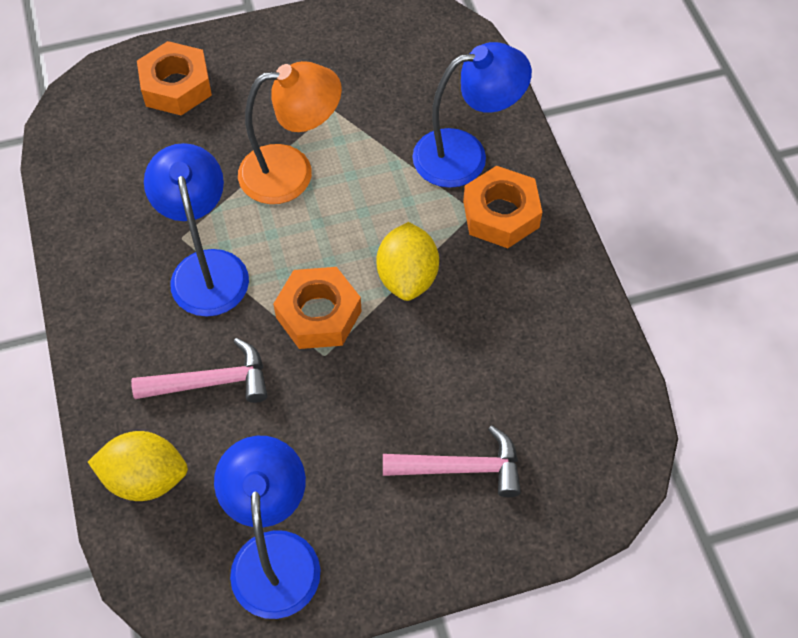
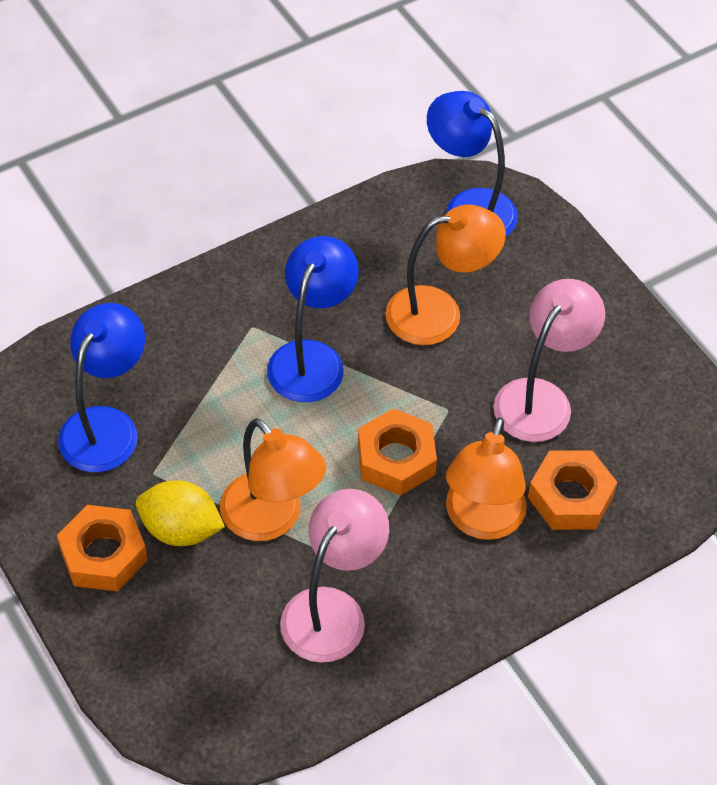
orange lamp: [238,61,342,204] = 1 -> [220,418,326,541] [385,205,506,345] [446,417,527,540] = 3
pink hammer: [131,338,268,403] [383,425,521,497] = 2 -> none = 0
pink lamp: none = 0 -> [280,489,389,663] [493,279,605,442] = 2
yellow lemon: [88,431,188,501] [376,222,439,301] = 2 -> [136,480,225,546] = 1

